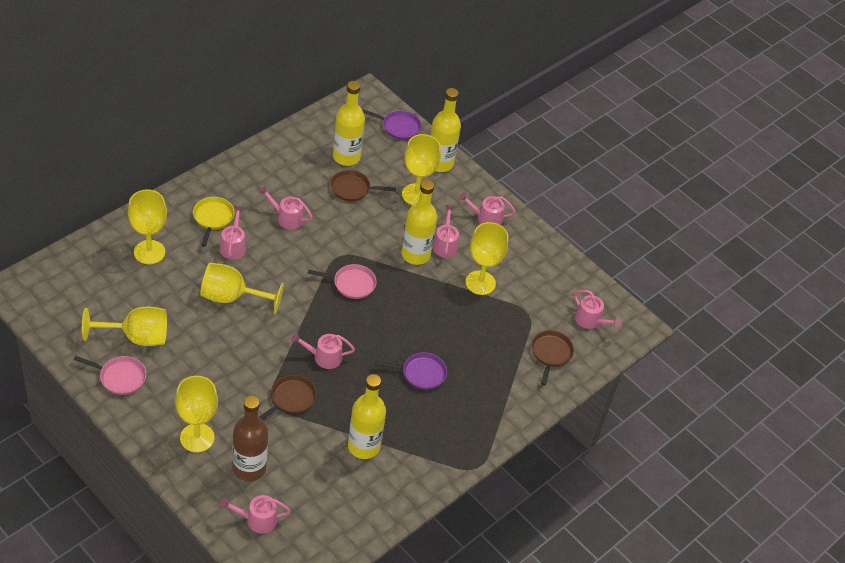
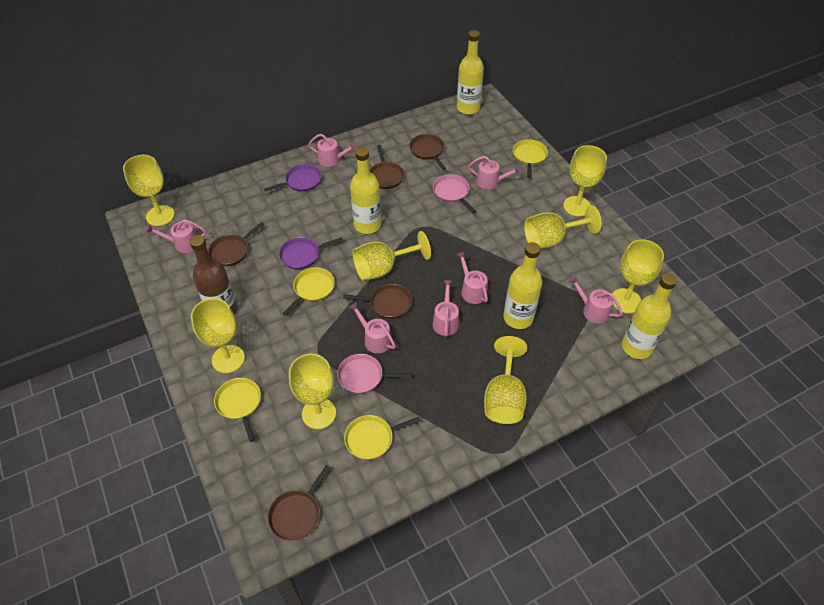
brown pan: [259,375,317,420] [330,170,396,201] [532,330,574,385] = 3 -> [208,222,265,266] [268,465,330,541] [343,284,412,319] [370,145,404,189] [409,134,446,170] = 5
yellow goblet: [82,307,167,346] [128,190,167,264] [175,376,218,453] [200,263,284,314] [402,134,441,205] [466,222,508,295] = 6 -> [123,155,175,226] [191,298,245,373] [289,354,336,429] [353,231,431,280] [484,336,527,424] [524,205,602,248] [563,145,607,217] [612,239,664,313] = 8
yellow pan: [193,197,235,247] = 1 -> [214,378,261,442] [282,267,335,316] [344,415,421,460] [513,139,548,178] = 4

